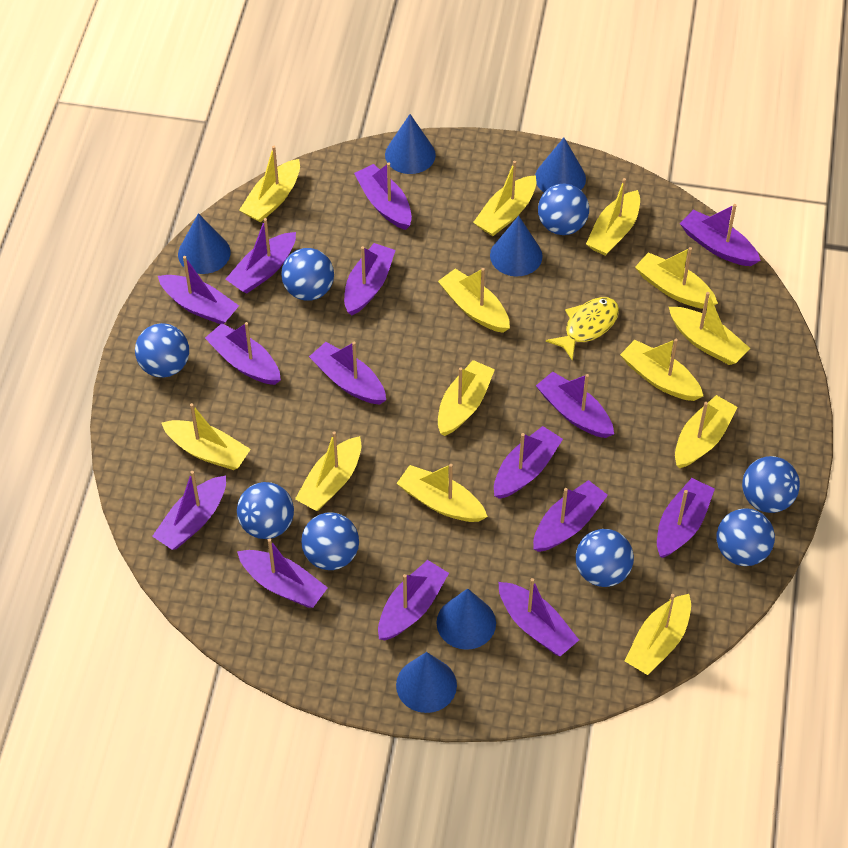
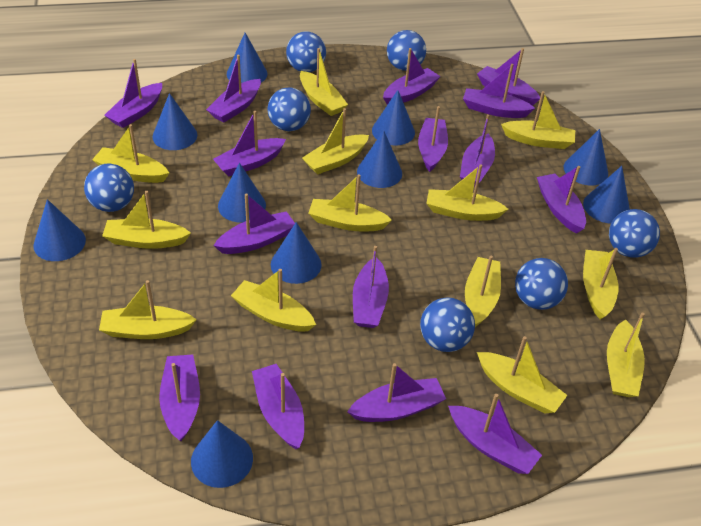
blue ball: [135,323,189,378] [237,482,294,539] [281,248,334,301] [301,512,359,570] [538,183,589,235] [576,529,634,587] [717,508,775,566] [742,456,800,513] = 8 -> [84,164,134,212] [268,87,311,131] [286,31,326,72] [387,30,426,71] [420,297,475,352] [515,258,568,310] [609,209,660,258] = 7
blue cone: [178,213,230,274] [385,114,436,174] [396,652,457,713] [437,588,496,650] [490,216,543,276] [535,138,586,192] = 6 -> [33,199,86,261] [152,93,197,150] [191,420,253,488] [218,163,266,223] [227,33,267,83] [271,222,322,284] [357,130,402,188] [372,90,415,146] [564,129,608,185] [583,166,630,224] = 10
yellow fish: [546,297,619,361] = 1 -> none = 0

